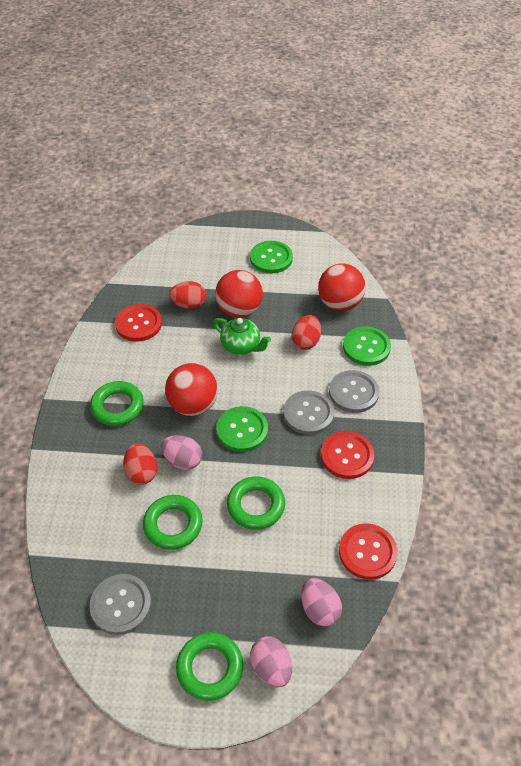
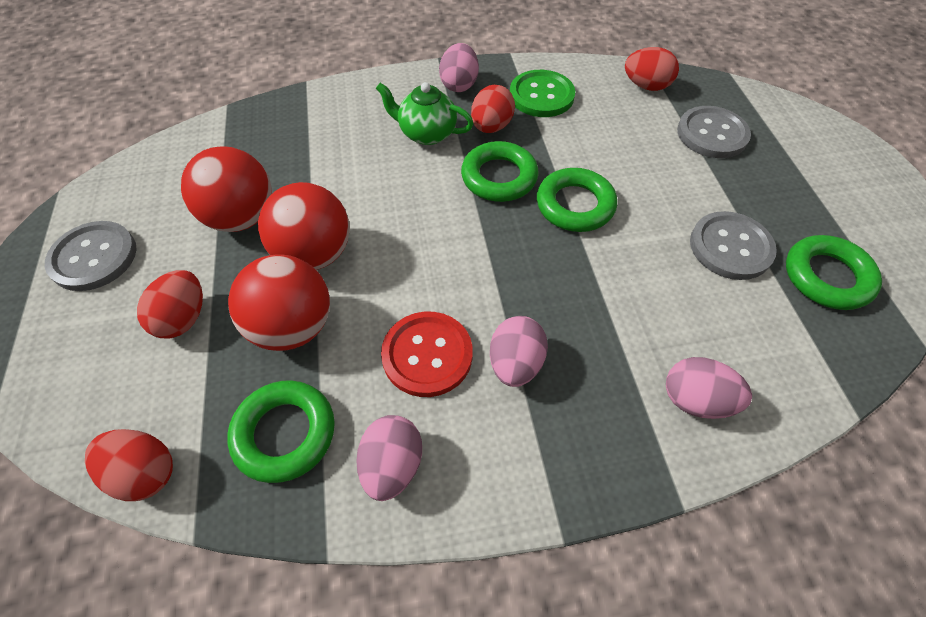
green button: [216,406,268,452] [250,241,293,273] [343,326,391,366] = 3 -> [510,70,575,117] = 1
pink egg: [161,435,202,470] [250,636,292,687] [301,578,342,627] = 3 -> [356,415,422,501] [439,43,479,92] [490,316,548,387] [666,357,752,419] = 4
red button: [115,304,162,342] [321,431,374,479] [339,523,398,580] = 3 -> [381,312,473,397] = 1
red egg: [123,443,157,485] [169,281,206,309] [291,315,321,350] = 3 -> [85,429,173,501] [137,270,203,338] [471,85,515,133] [625,47,679,91] = 4

